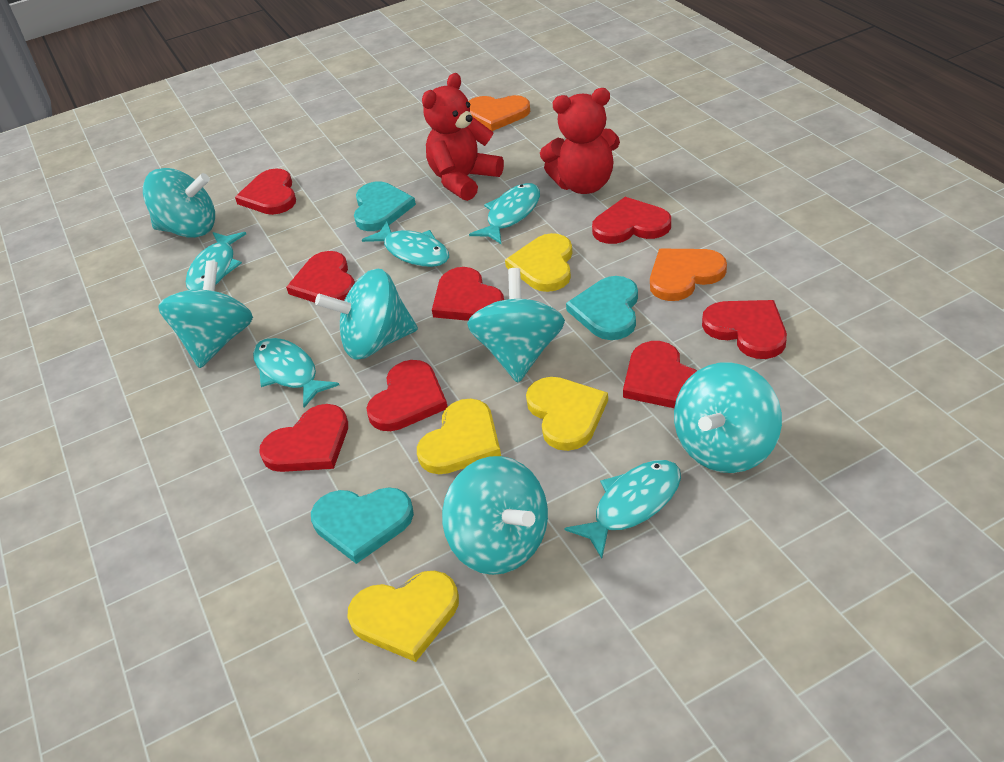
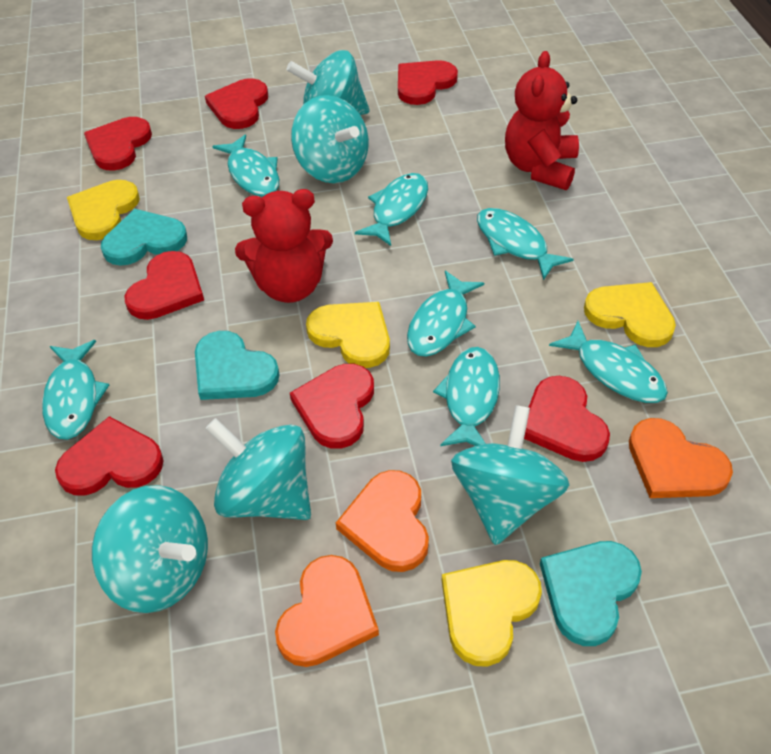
orange heart: [468,95,530,131] [650,249,727,301] = 2 -> [275,555,379,667] [336,470,429,572] [629,418,733,498] = 3
red heart: [235,169,296,215] [259,404,348,472] [286,251,355,303] [366,360,448,431] [432,267,504,321] [592,197,671,244] [623,341,697,408] [702,300,787,359] = 8 -> [55,416,164,496] [84,117,152,171] [124,251,204,320] [205,78,268,129] [290,364,374,449] [398,60,458,105] [524,376,610,462] = 7
turquoise fish: [186,232,246,290] [253,338,339,407] [362,221,449,267] [469,183,540,245] [564,460,681,559] = 5 -> [42,340,109,440] [212,134,279,197] [355,173,428,246] [407,270,484,357] [433,347,500,446] [477,208,574,280] [549,321,668,403] = 7
turquoise spinning top: [143,168,215,238] [158,261,253,368] [315,269,418,360] [442,456,548,575] [467,268,565,383] [674,363,782,473] = 6 -> [92,485,208,613] [205,418,311,520] [287,50,369,115] [291,95,369,183] [451,405,569,545] = 5

